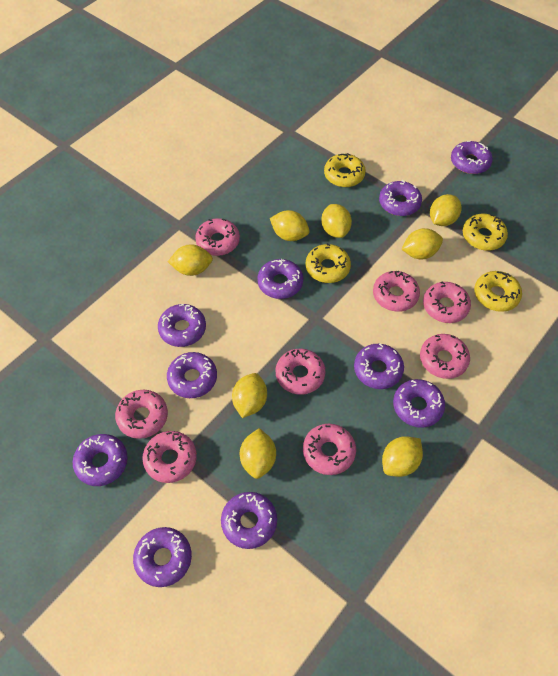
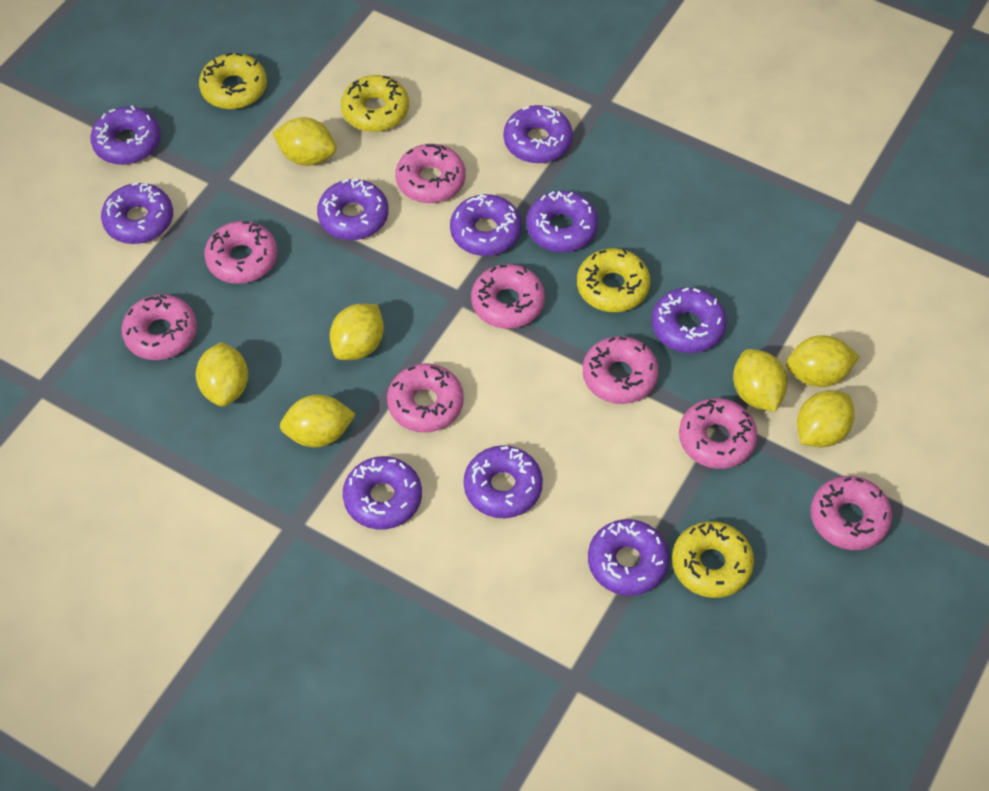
yellow lemon: [168,244,213,276] [232,373,267,418] [240,428,276,479] [270,210,309,241] [321,204,352,238] [382,436,423,477] [402,228,443,259] [430,194,462,226] = 8 -> [196,342,248,407] [273,117,337,166] [280,395,356,447] [330,304,384,360] [733,349,787,412] [786,335,860,387] [797,390,854,448] = 7

